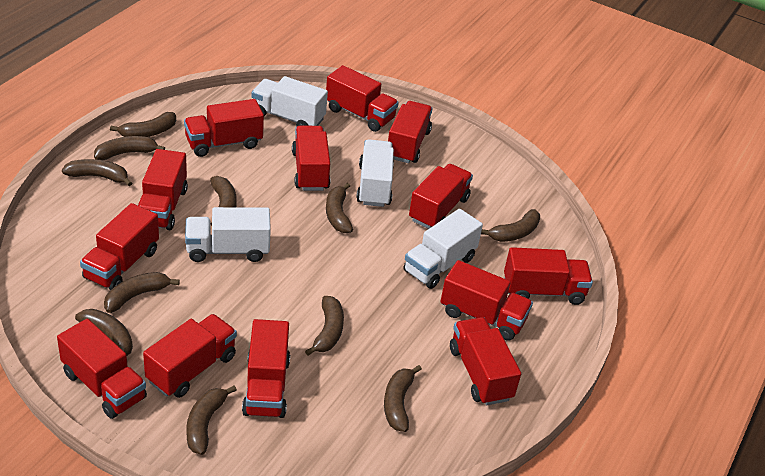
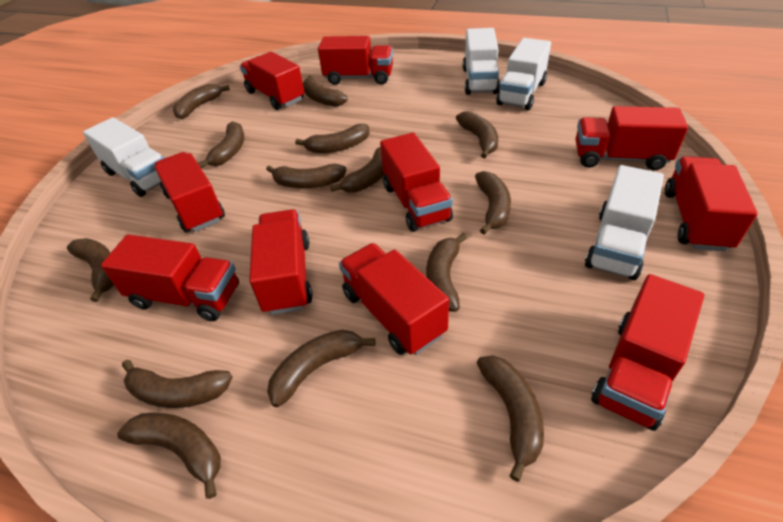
brown banana: [62,159,132,186] [75,309,133,356] [94,136,165,160] [104,272,180,313] [110,112,176,137] [186,386,237,455] [210,176,237,226] [305,296,344,356] [326,183,353,233] [384,365,422,432] [481,209,540,242] = 11 -> [67,238,114,302] [117,413,220,499] [122,360,233,408] [173,84,230,119] [198,121,244,168] [266,164,347,188] [267,330,375,407] [295,124,370,153] [303,75,348,107] [330,147,384,193] [426,233,467,312] [456,111,498,158] [475,171,511,234] [477,355,544,482] = 14
red truck: [57,319,147,419] [80,203,159,290] [138,149,188,230] [143,314,237,398] [184,99,264,157] [242,319,290,418] [292,126,330,191] [326,65,399,132] [388,101,433,163] [409,164,473,229] [440,260,533,341] [450,317,521,405] [504,247,593,305] = 13 -> [101,234,239,321] [154,152,225,232] [240,52,305,110] [249,209,313,315] [318,36,393,85] [339,243,449,355] [380,133,453,232] [576,106,688,170] [591,274,704,431] [665,156,758,252] = 10

